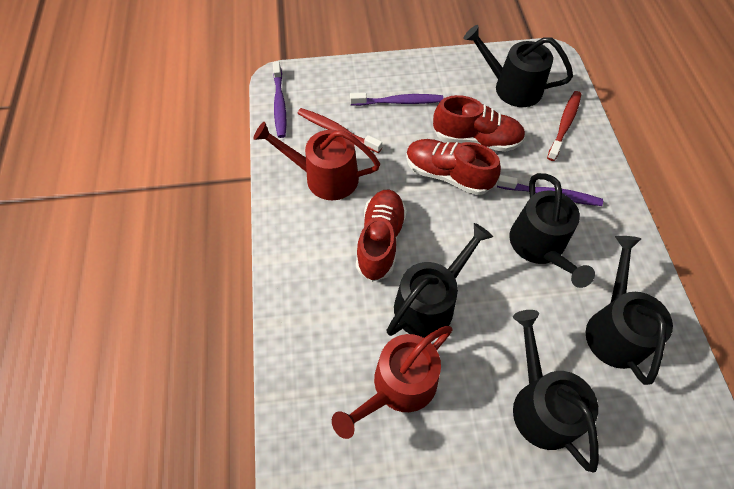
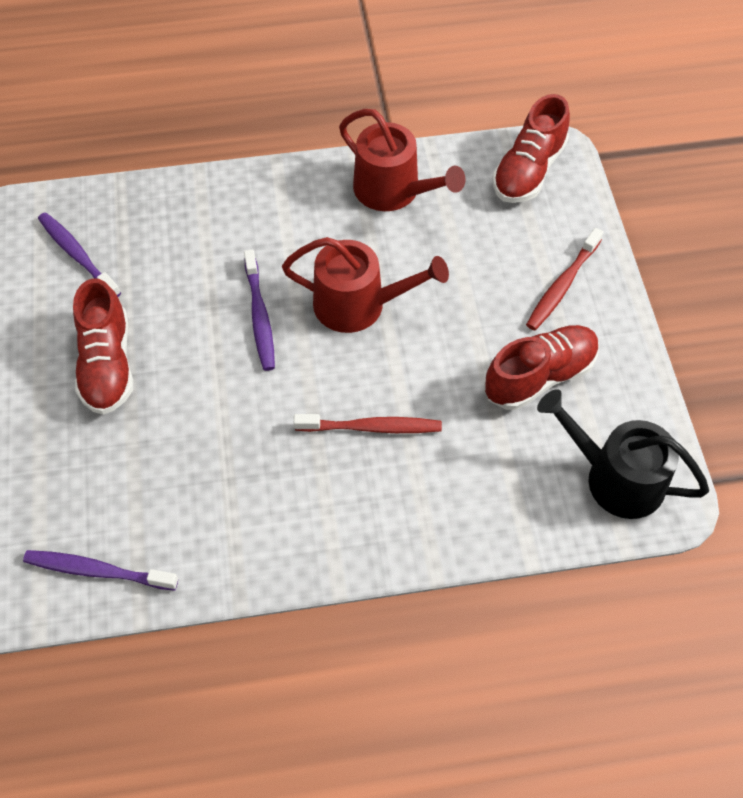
black watering can: [386,223,493,338] [464,25,573,107] [509,173,595,288] [513,310,599,473] [586,236,673,385] = 5 -> [537,389,709,519] = 1

